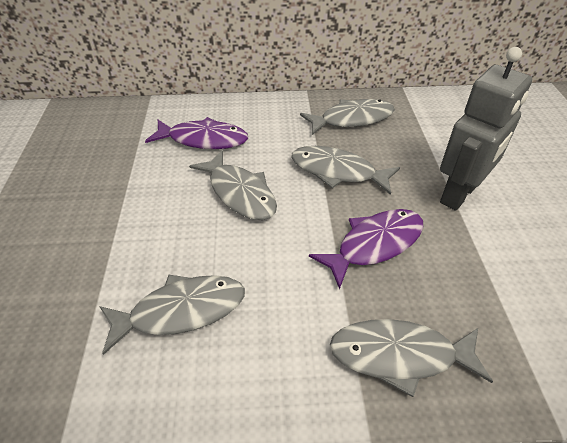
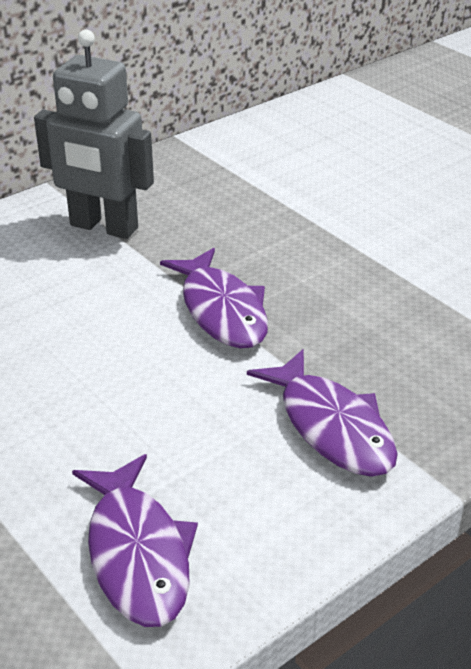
grey fish: [99,275,245,355] [189,150,277,220] [291,146,400,195] [300,99,395,135] [330,319,493,397] = 5 -> none = 0
purple fish: [145,117,248,149] [309,209,423,290] = 2 -> [72,454,198,627] [160,248,268,348] [247,349,398,477] = 3

